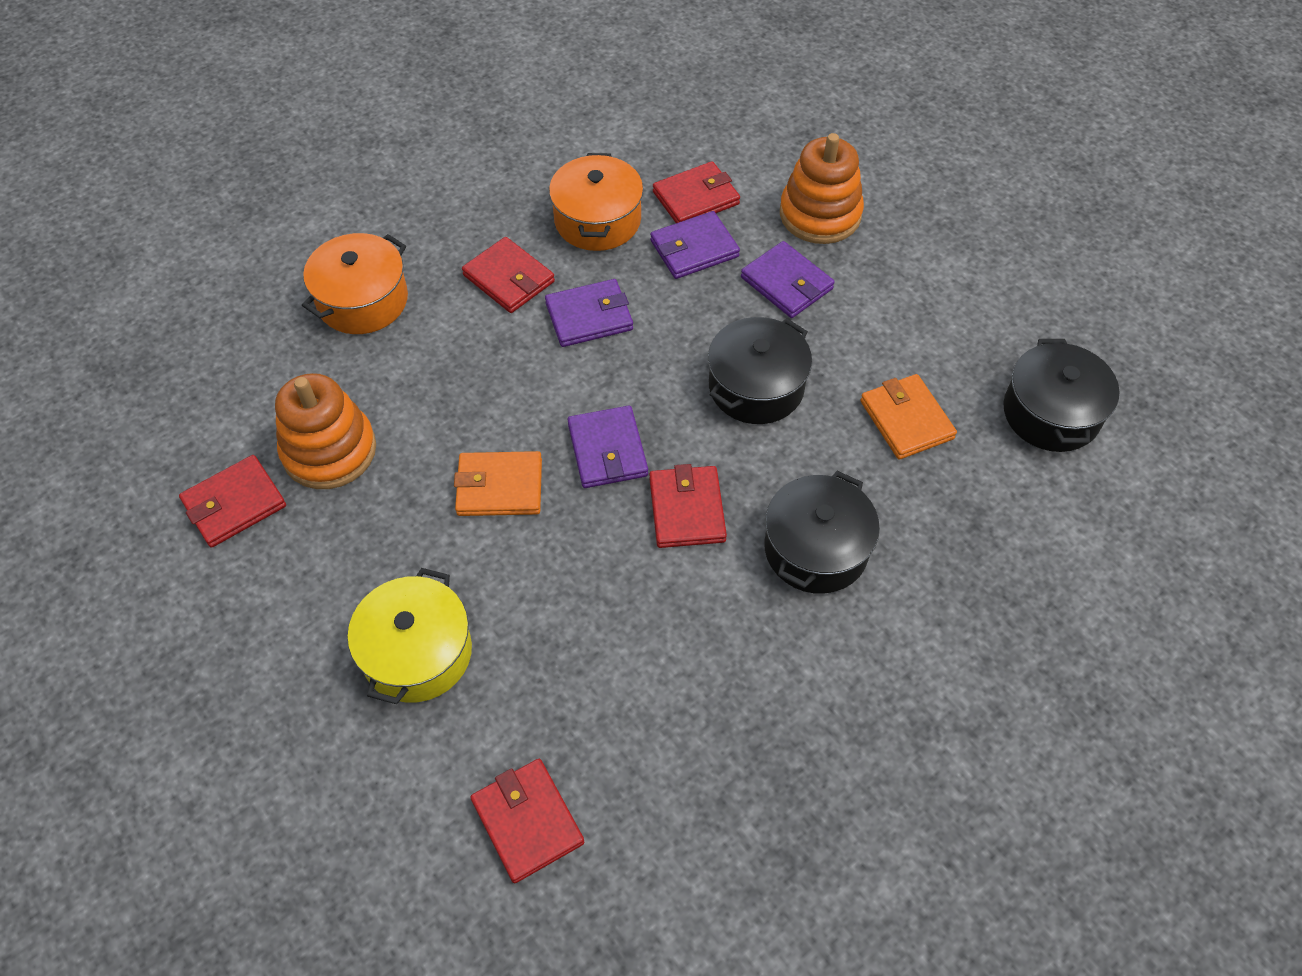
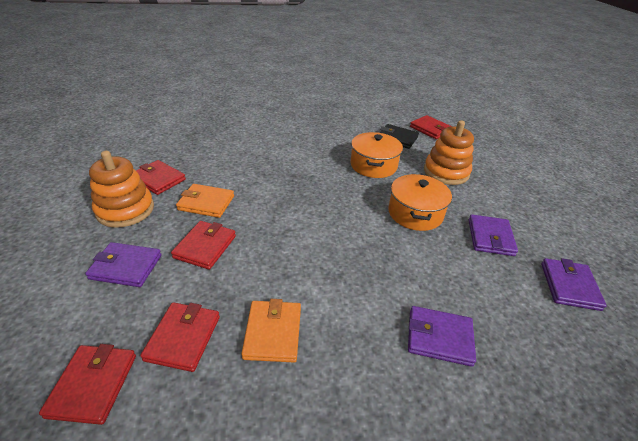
black pot: [708,317,812,424] [764,471,880,594] [1003,339,1120,452] = 3 -> none = 0
black wallet: none = 0 -> [379,124,419,149] = 1
yellow pot: [348,568,472,704] = 1 -> none = 0

